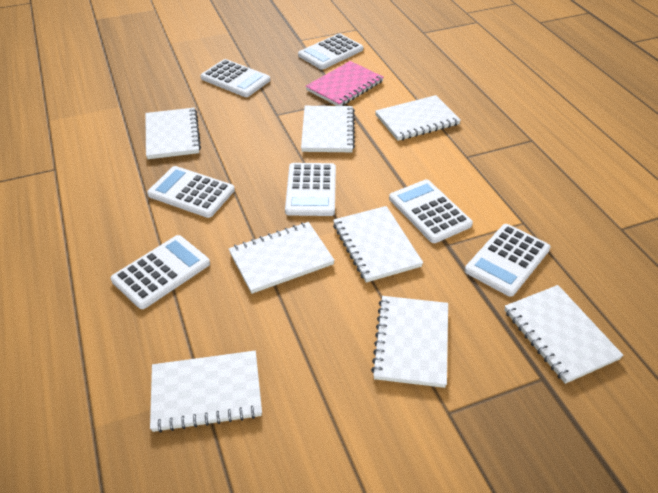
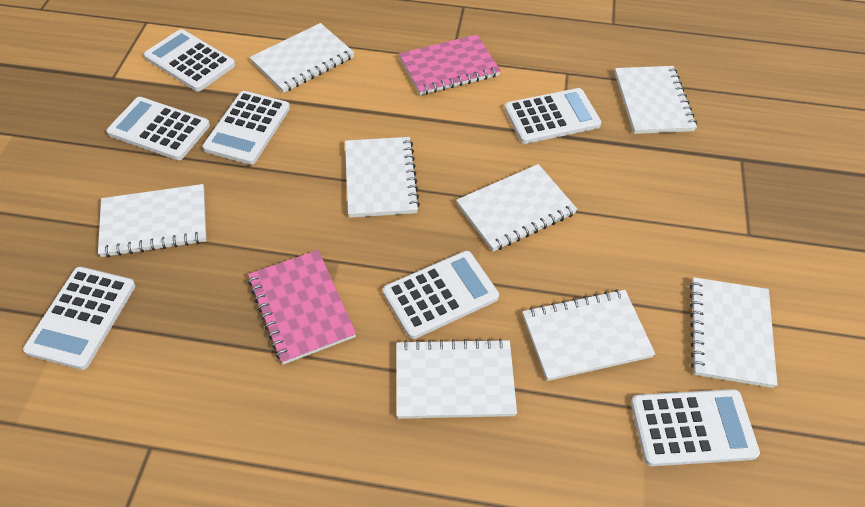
pink notebook: [306,61,384,106] = 1 -> [248,250,356,365] [399,35,501,95] = 2

